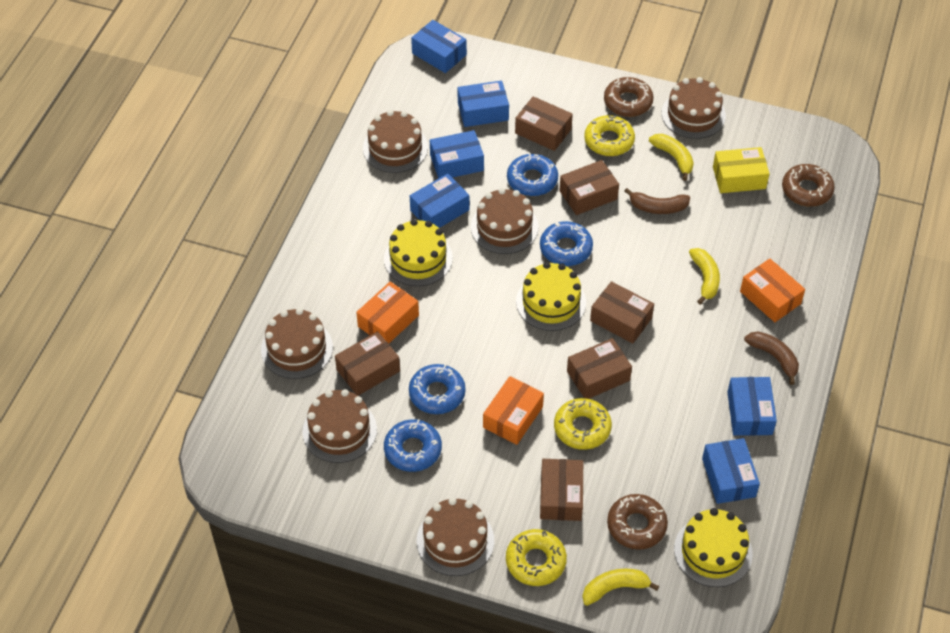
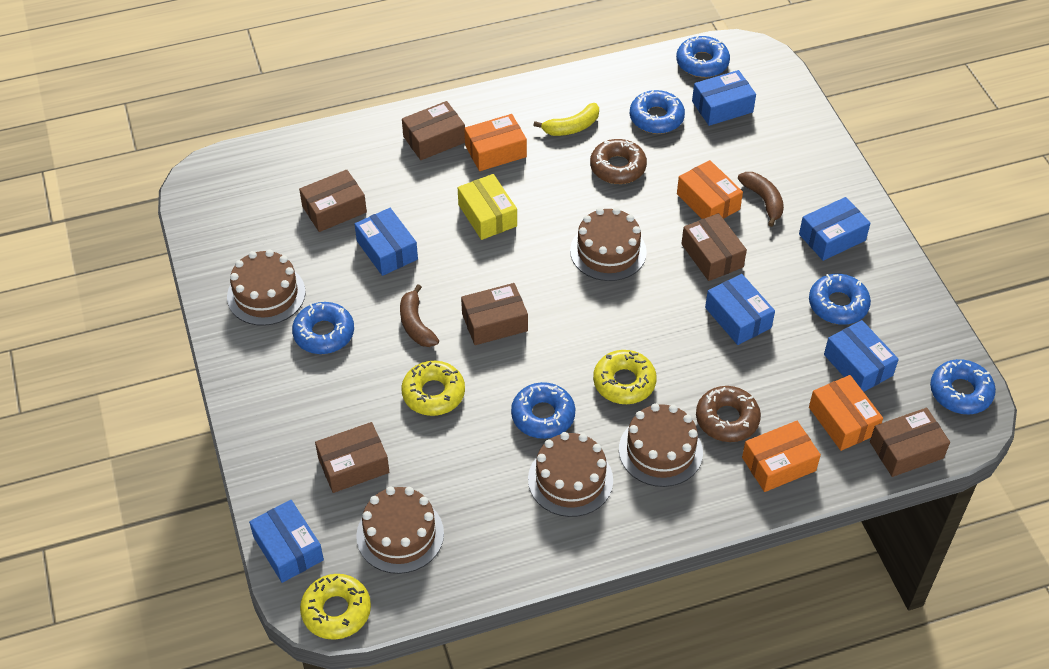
blue donut: [384,419,442,472] [409,364,466,414] [507,153,558,196] [540,221,593,266] = 4 -> [292,302,354,354] [511,382,575,439] [630,90,685,134] [676,36,730,78] [809,274,871,325] [930,359,996,414] = 6
brown cake: [261,308,333,379] [302,389,377,463] [363,110,428,173] [417,497,494,576] [471,188,539,254] [661,77,726,139] = 6 -> [227,250,306,326] [356,486,444,574] [528,432,613,517] [570,208,647,281] [619,403,703,487] = 5
brown donut: [604,77,654,117] [607,494,668,550] [782,164,835,207] = 3 -> [590,139,647,184] [696,386,761,442] = 2
orange box: [356,282,419,343] [483,376,544,445] [740,259,805,322] = 3 -> [464,114,527,171] [677,160,743,219] [742,421,821,492] [809,375,883,451] = 4
yellow banana: [582,569,659,606] [649,134,694,181] [689,248,720,305] = 3 -> [533,103,599,136] = 1
yellow cake: [384,219,453,286] [516,262,586,331] [674,508,753,587] = 3 -> none = 0

